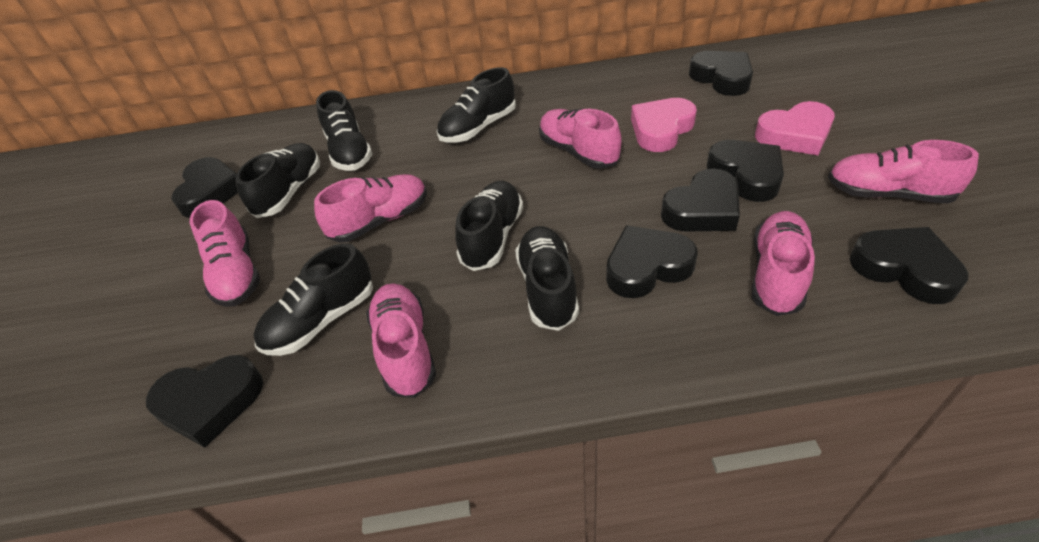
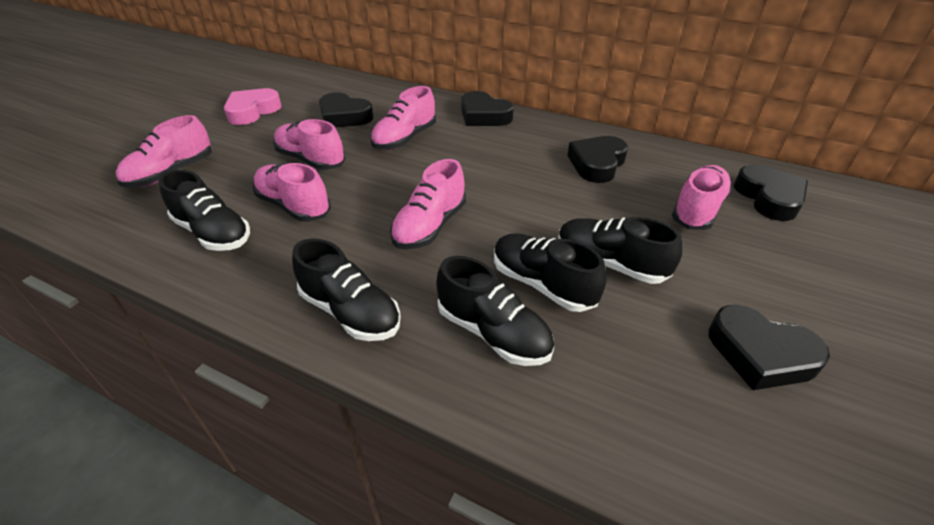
black heart: [146,355,263,448] [171,157,238,218] [606,225,697,298] [661,169,740,232] [689,51,753,96] [707,140,784,202] [850,227,969,304] = 7 -> [319,92,374,127] [461,91,514,126] [567,136,628,183] [709,305,830,390] [734,165,808,221] = 5
black shoe: [235,143,320,218] [253,243,373,356] [316,90,372,171] [437,67,516,142] [455,181,523,271] [515,226,579,331] = 6 -> [159,170,250,251] [292,238,401,341] [437,256,554,366] [494,233,607,312] [558,217,682,284] = 5
pink heart: [631,98,697,152] [755,101,835,155] = 2 -> [224,88,282,125] = 1

